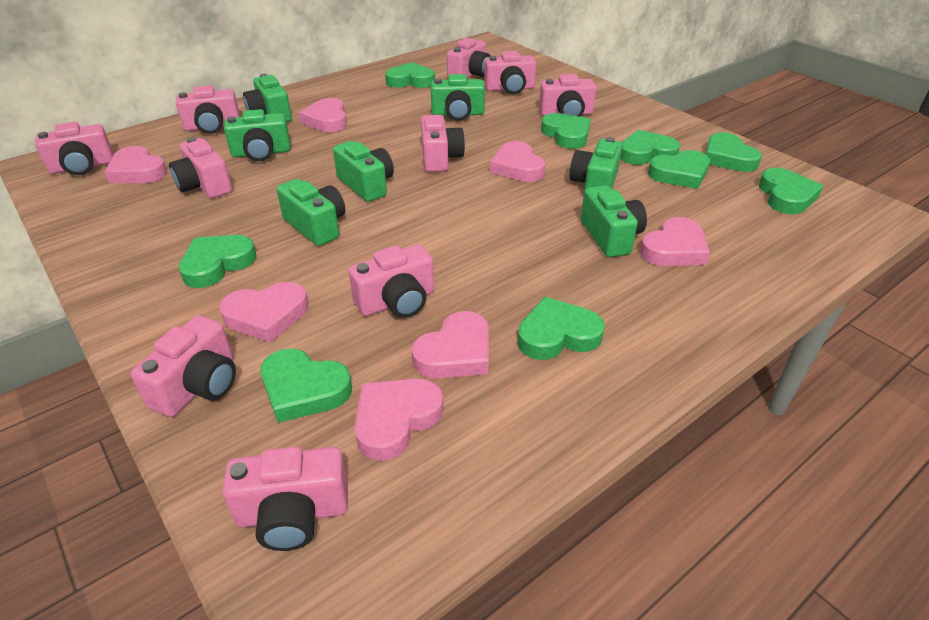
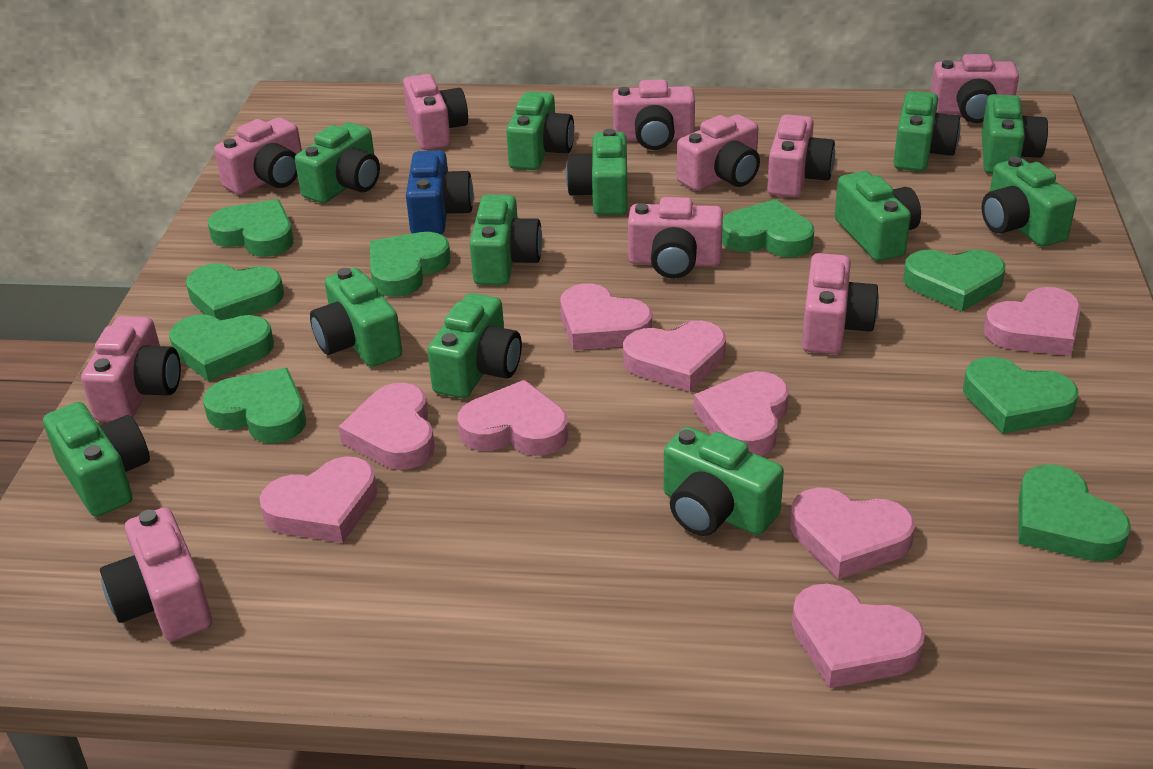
blue camera: none = 0 -> [406,150,473,234] = 1
green camera: [224,109,291,161] [243,74,292,122] [277,179,345,246] [333,141,394,202] [431,74,485,121] [570,137,622,191] [581,185,647,257] = 7 -> [43,402,150,517] [295,122,380,203] [310,268,402,367] [427,293,522,398] [470,195,542,285] [506,92,574,170] [566,129,628,215] [664,427,784,536] [835,171,921,261] [893,91,960,171] [981,94,1048,174] [982,157,1077,247] = 12
pink heart: [104,146,167,183] [219,282,309,343] [299,98,347,132] [354,378,443,461] [411,311,489,379] [490,141,546,182] [640,217,710,266] = 7 -> [259,456,378,543] [339,383,435,470] [458,380,568,456] [560,283,652,350] [623,321,726,392] [694,371,789,456] [790,488,915,579] [792,584,925,688] [984,287,1081,356] = 9

